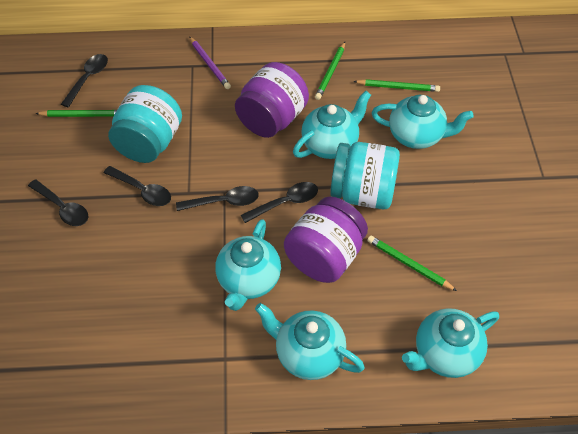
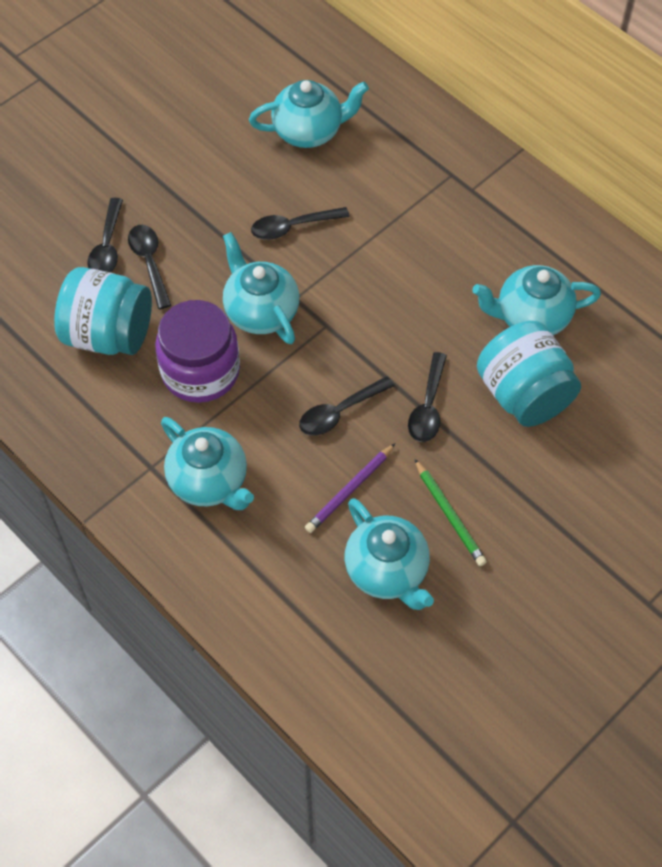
green pencil: [35,110,117,117] [315,42,345,100] [353,79,440,92] [367,236,457,291] = 4 -> [415,459,487,566] = 1
purple jar: [235,62,309,138] [284,197,368,283] = 2 -> [155,300,240,403] = 1

